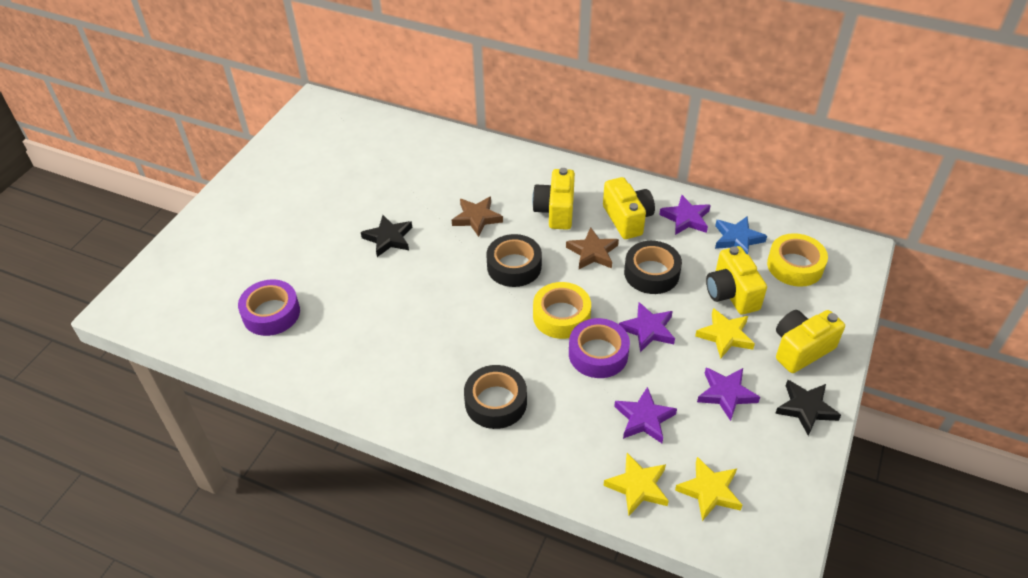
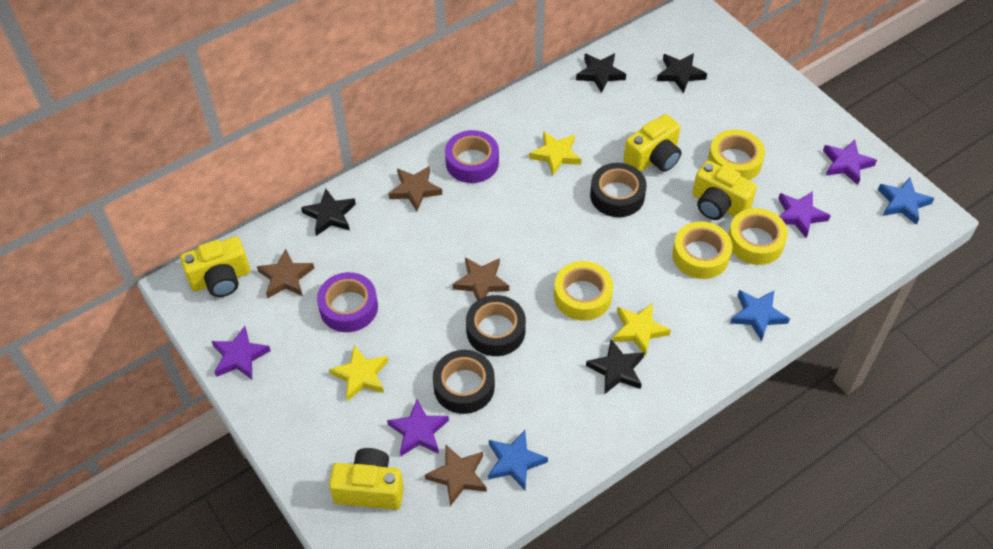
black star: [361,215,412,257] [775,380,841,436] = 2 -> [301,189,356,236] [576,53,626,93] [586,339,645,394] [657,53,707,93] = 4
blue star: [715,216,767,254] = 1 -> [488,430,548,490] [730,290,790,341] [878,178,934,225] = 3
brown star: [452,197,503,237] [566,227,619,269] = 2 -> [257,249,314,298] [388,166,442,211] [425,444,487,506] [452,257,509,300] = 4
yellow tape: [533,282,591,339] [767,233,828,287] = 2 -> [554,261,613,321] [672,221,732,279] [708,129,765,180] [728,208,788,265] = 4

